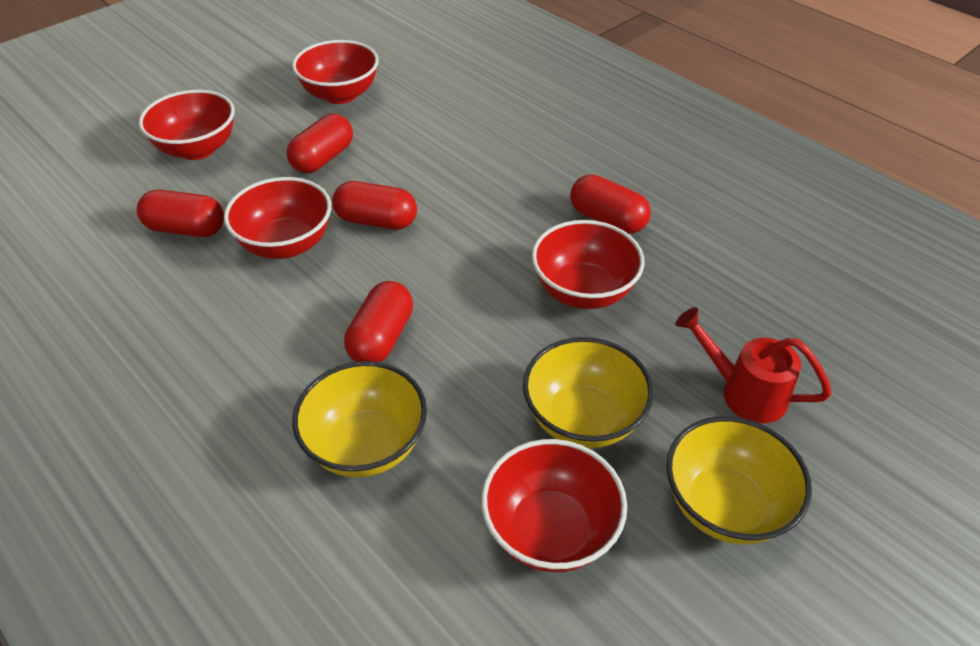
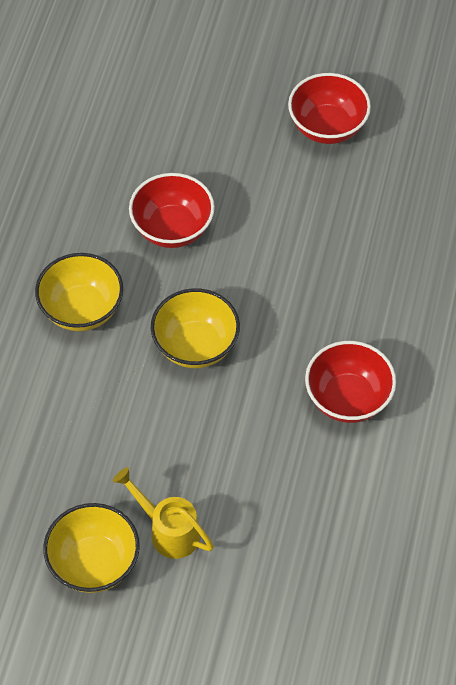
red bowl: [139,90,235,160] [224,177,331,259] [292,40,379,104] [481,439,627,572] [532,220,644,309] = 5 -> [129,173,215,248] [288,73,371,144] [305,341,396,423] = 3
red capsule: [137,190,224,237] [287,114,353,173] [332,181,417,230] [344,281,413,362] [570,175,651,234] = 5 -> none = 0
red watering can: [675,307,832,424] = 1 -> none = 0
yellow watering can: none = 0 -> [113,467,214,559] = 1

